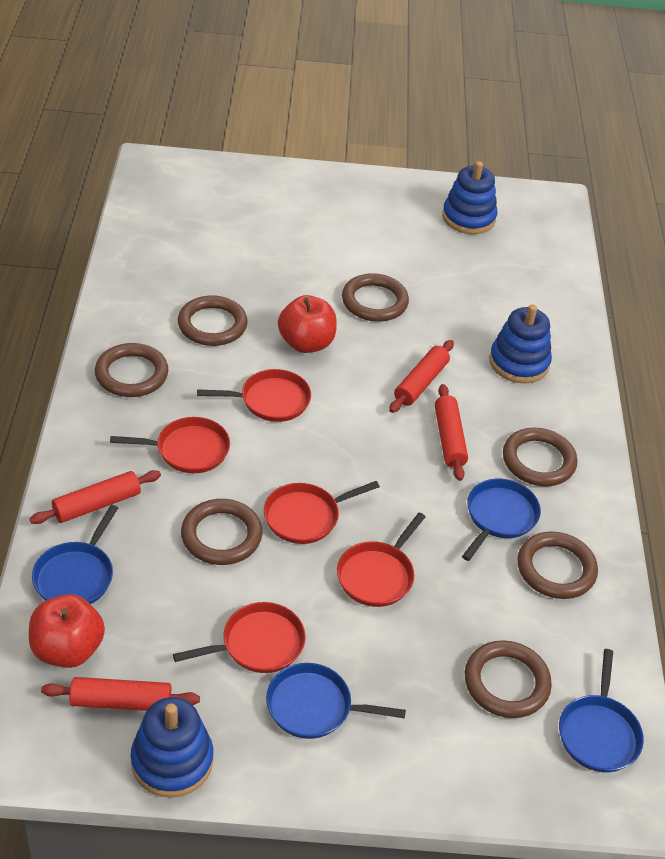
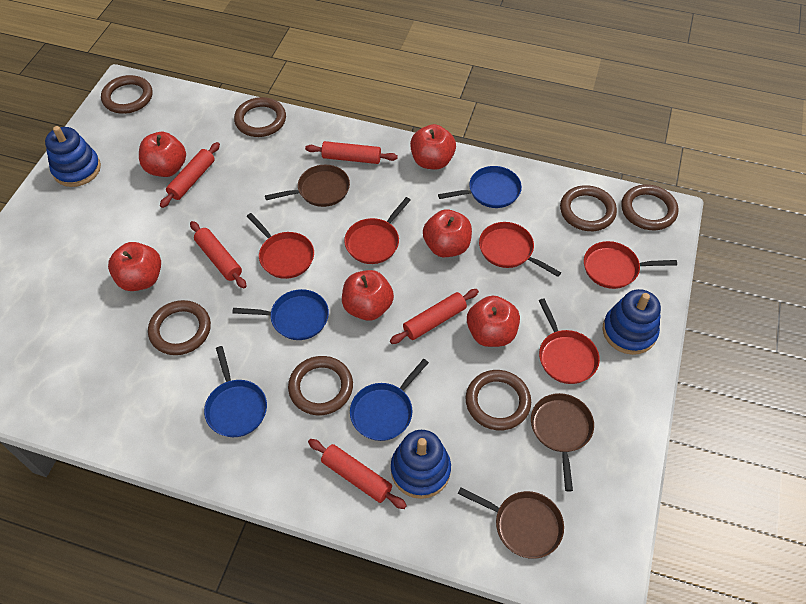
brown pan: none = 0 -> [265,165,350,207] [458,487,564,559] [531,393,594,491] = 3
red apple: [29,594,105,668] [278,295,337,353] = 2 -> [108,242,161,291] [139,132,186,177] [342,270,394,321] [410,124,456,170] [423,209,472,257] [467,296,520,347] = 6
red rolling pin: [30,470,161,524] [41,677,200,711] [389,340,454,413] [435,384,468,481] = 4 -> [160,142,220,208] [190,221,247,289] [305,141,398,164] [308,439,407,509] [390,289,479,344] = 5

